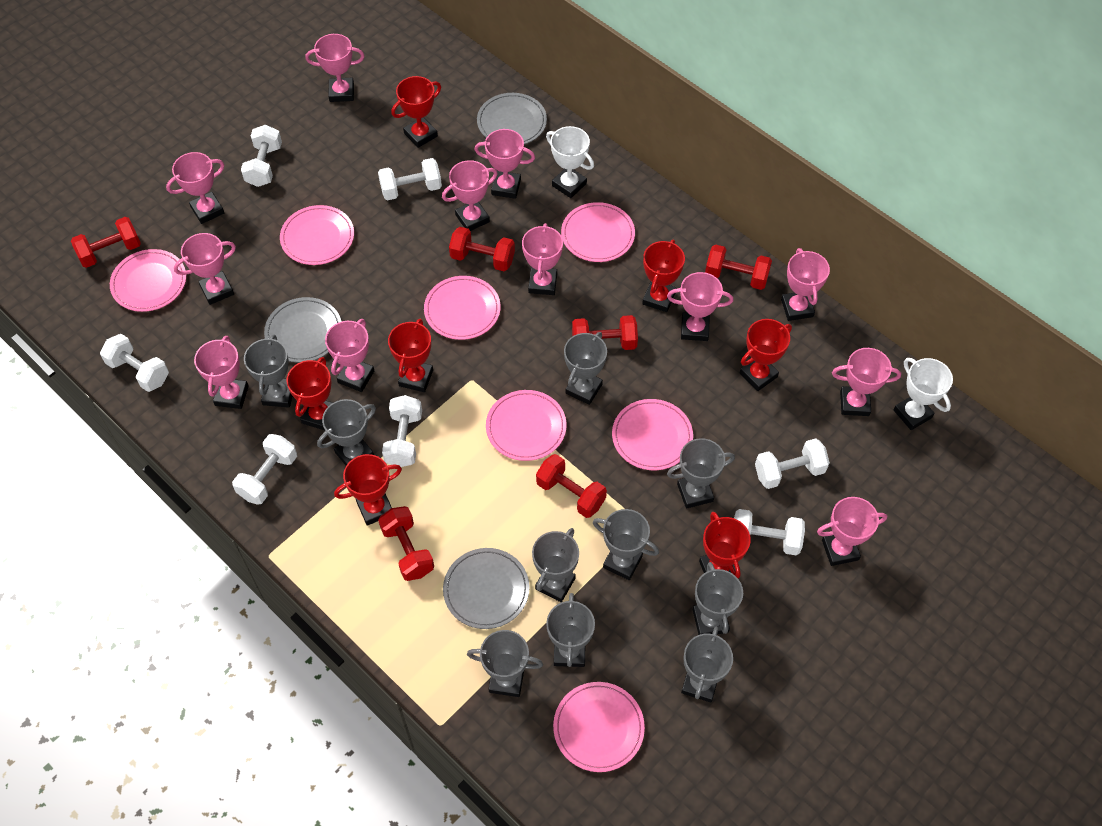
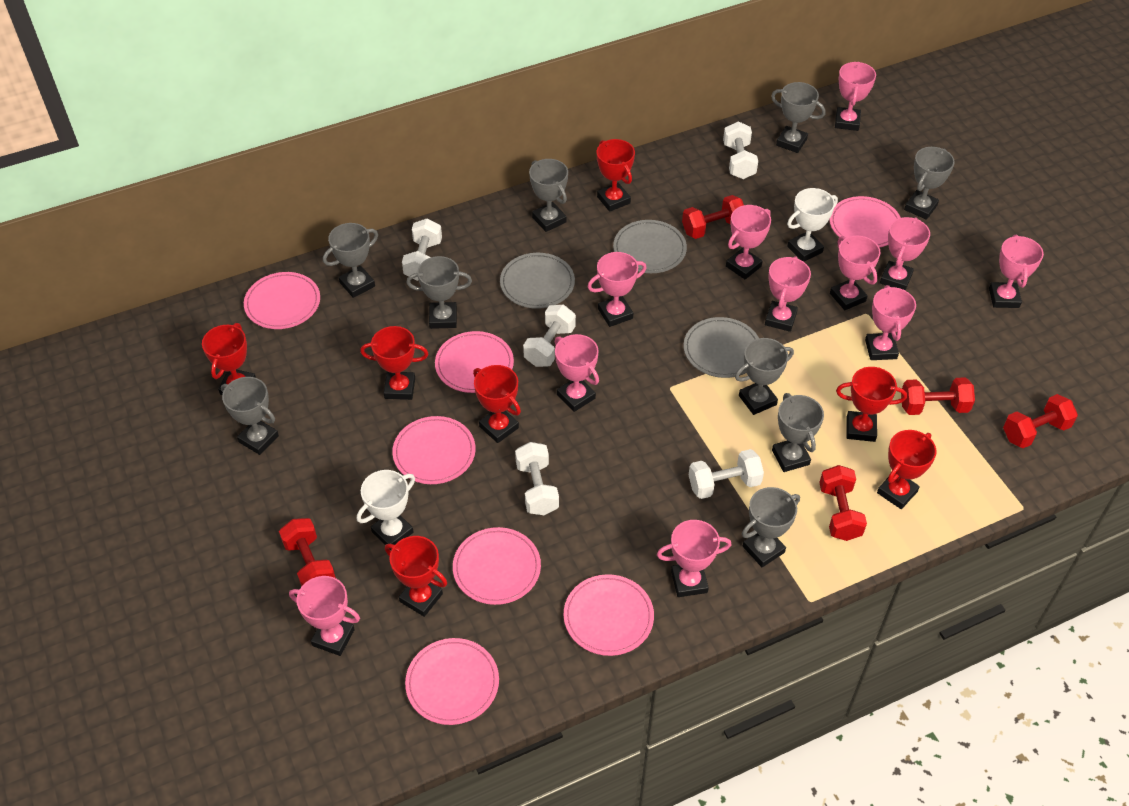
grey trophy: [244,334,292,408] [317,399,376,465] [467,630,543,697] [532,528,579,602] [546,593,595,667] [564,332,607,405] [593,509,659,580] [667,438,735,509] [681,627,733,703] [693,562,743,635] = 10 -> [221,377,279,455] [323,223,378,298] [407,256,472,329] [529,159,568,232] [735,338,794,415] [742,487,800,567] [771,82,826,153] [772,393,824,472] [904,147,955,220] = 9
pink trophy: [166,152,224,224] [174,233,236,305] [194,336,249,409] [305,34,365,102] [325,319,374,392] [442,160,498,231] [474,129,535,199] [522,223,563,295] [667,272,733,341] [781,248,830,321] [817,497,887,566] [832,348,901,416] = 12 -> [289,576,360,656] [555,334,599,412] [588,252,647,327] [657,520,731,597] [726,205,771,279] [765,256,811,332] [830,236,880,310] [835,62,876,131] [865,285,916,360] [880,217,930,291] [989,235,1044,308] = 11
red dumbbell: [71,217,141,268] [378,506,434,581] [449,227,515,271] [536,454,607,518] [572,315,638,350] [705,244,772,290] = 6 -> [279,518,336,587] [682,195,744,239] [819,465,867,541] [901,377,975,415] [1003,394,1078,448] = 5
white dumbbell: [100,334,169,392] [232,434,297,505] [241,125,282,187] [378,158,442,200] [382,395,422,467] [734,509,805,555] [755,438,830,489] = 7 -> [402,218,442,281] [515,442,559,515] [523,304,576,367] [689,449,764,499] [723,121,758,179] = 5

